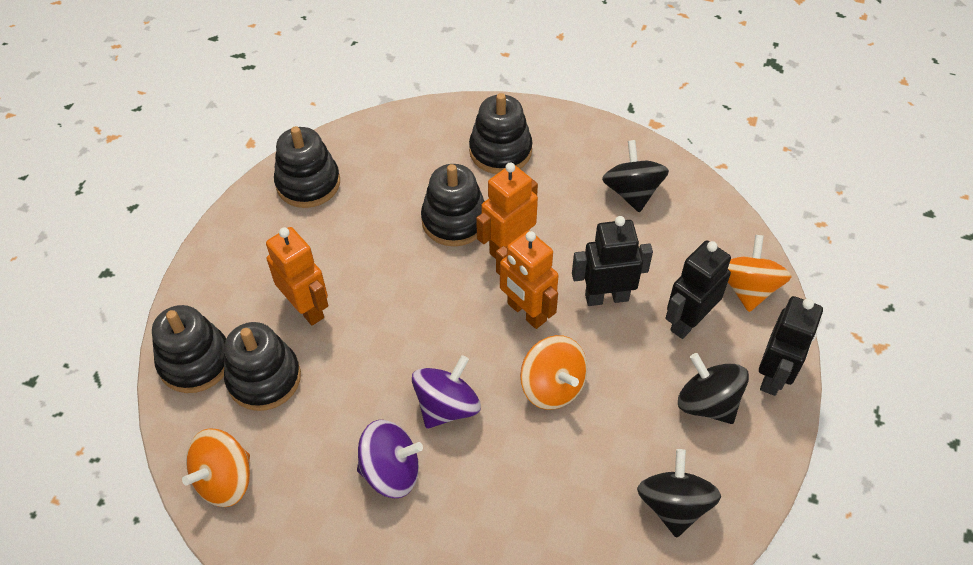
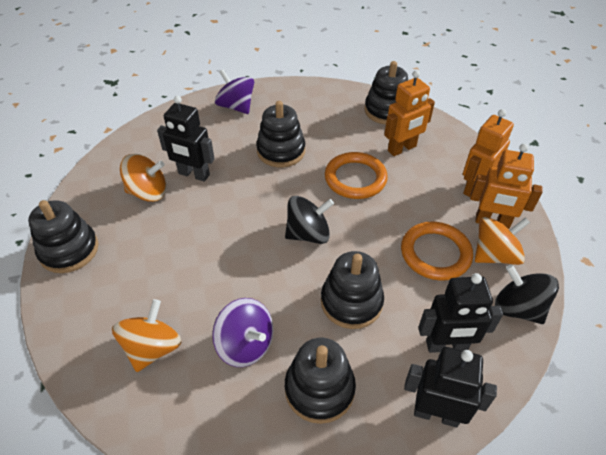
black spinning top: [602,140,669,213] [637,449,721,538] [678,353,749,424] = 3 -> [285,196,334,244] [495,264,559,324] = 2
orange ring: none = 0 -> [325,152,388,199] [401,222,473,281] = 2

